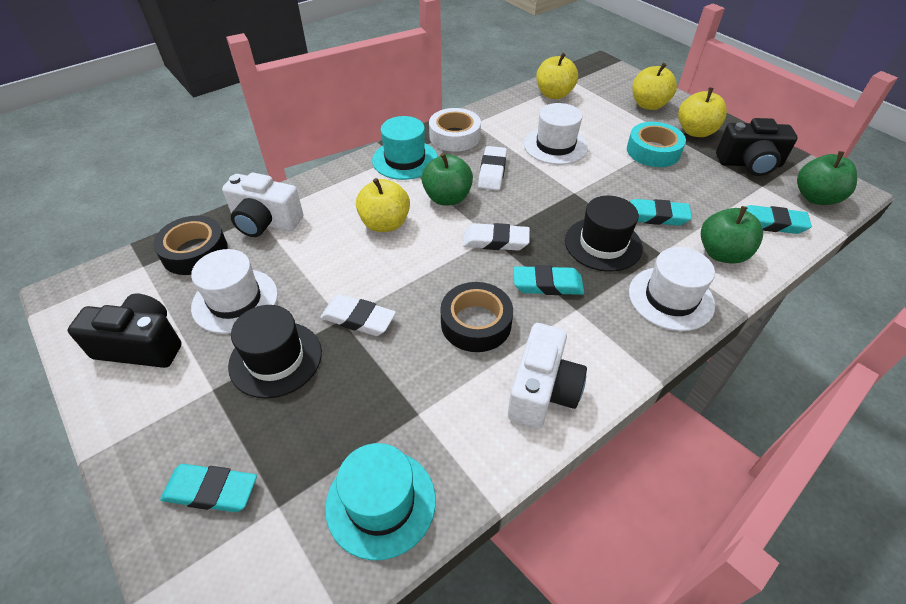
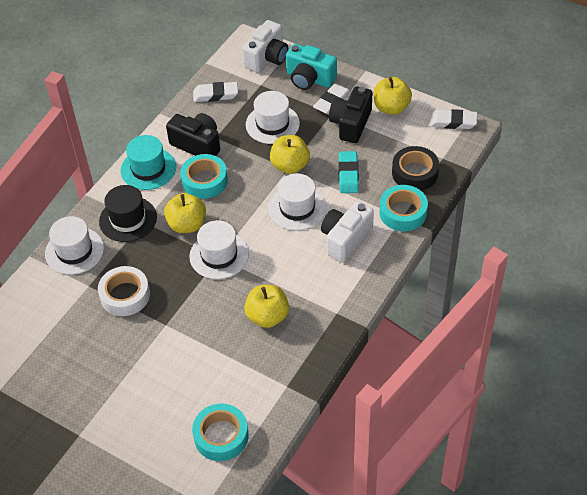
black hat: [228,305,322,398] [565,196,643,272] = 2 -> [99,185,157,242] = 1
black tape: [153,216,228,275] [441,282,513,352] = 2 -> [392,146,439,190] = 1
green apple: [421,153,473,206] [701,206,763,264] [797,151,857,205] = 3 -> none = 0
turquoise camera: none = 0 -> [286,44,337,90] = 1
turquoise eraser: [160,464,257,512] [513,265,584,295] [630,199,692,226] [746,205,812,234] = 4 -> [338,151,359,193] = 1
turquoise hat: [325,443,436,560] [372,116,438,180] = 2 -> [121,135,176,190] = 1
turquoise tape: [627,122,686,167] = 1 -> [180,154,228,199] [192,404,249,461] [379,185,428,231] = 3
white hat: [191,249,278,334] [524,103,588,165] [629,247,715,331] = 3 -> [45,216,104,275] [189,220,249,279] [246,91,300,144] [269,174,326,231] = 4

